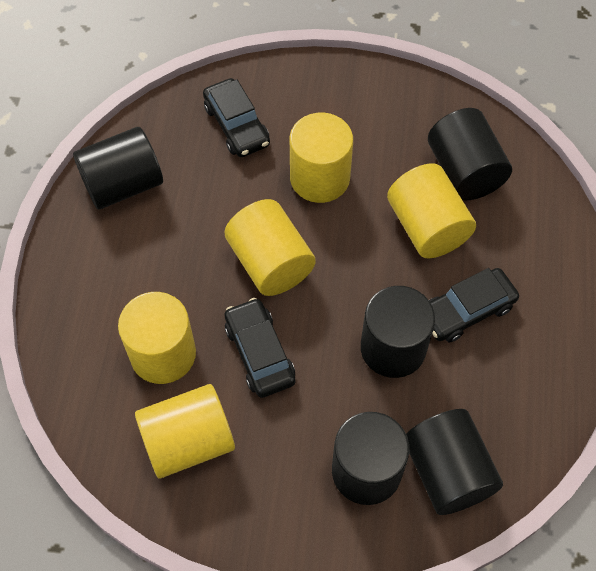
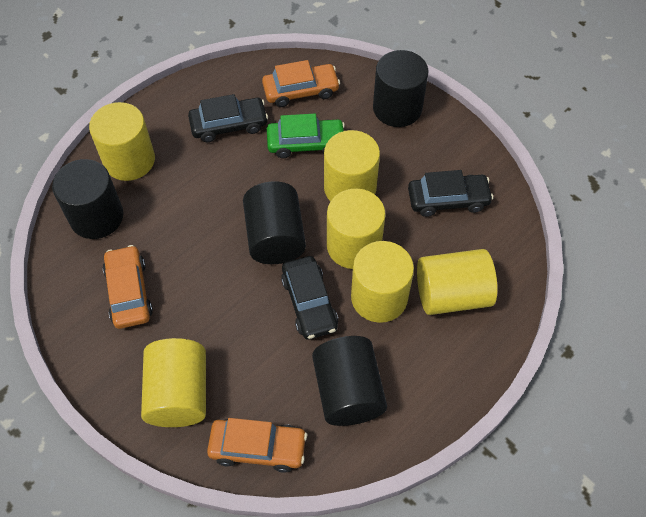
black cylinder: [73,127,163,210] [332,412,409,505] [361,286,435,378] [406,409,503,515] [428,108,512,200] = 5 -> [52,159,123,239] [243,181,306,264] [312,336,387,426] [373,50,428,127] = 4
green car: none = 0 -> [267,114,345,158] = 1
orange car: none = 0 -> [103,245,153,329] [207,418,307,473] [262,60,340,107] = 3
yellow cylinder: [118,292,196,384] [135,384,235,479] [224,199,316,296] [290,113,353,203] [387,163,476,258] = 5 -> [89,102,155,181] [141,338,206,427] [324,130,380,201] [327,189,386,269] [351,241,414,323] [417,249,497,315] = 6

